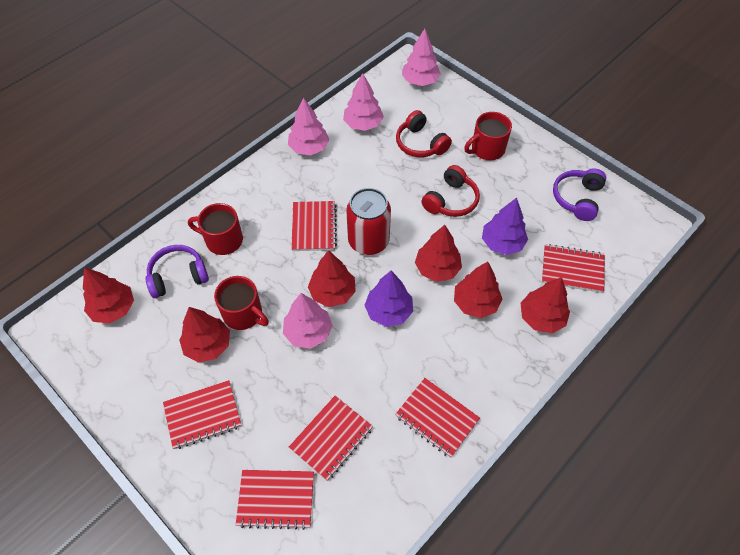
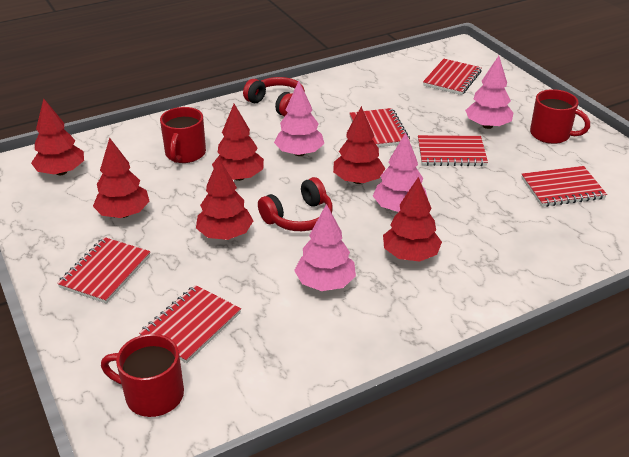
purple headphones: [145,245,209,298] [553,169,606,221] = 2 -> none = 0
purple tree: [364,271,413,327] [482,198,528,255] = 2 -> none = 0
red can: [346,188,391,255] = 1 -> none = 0

